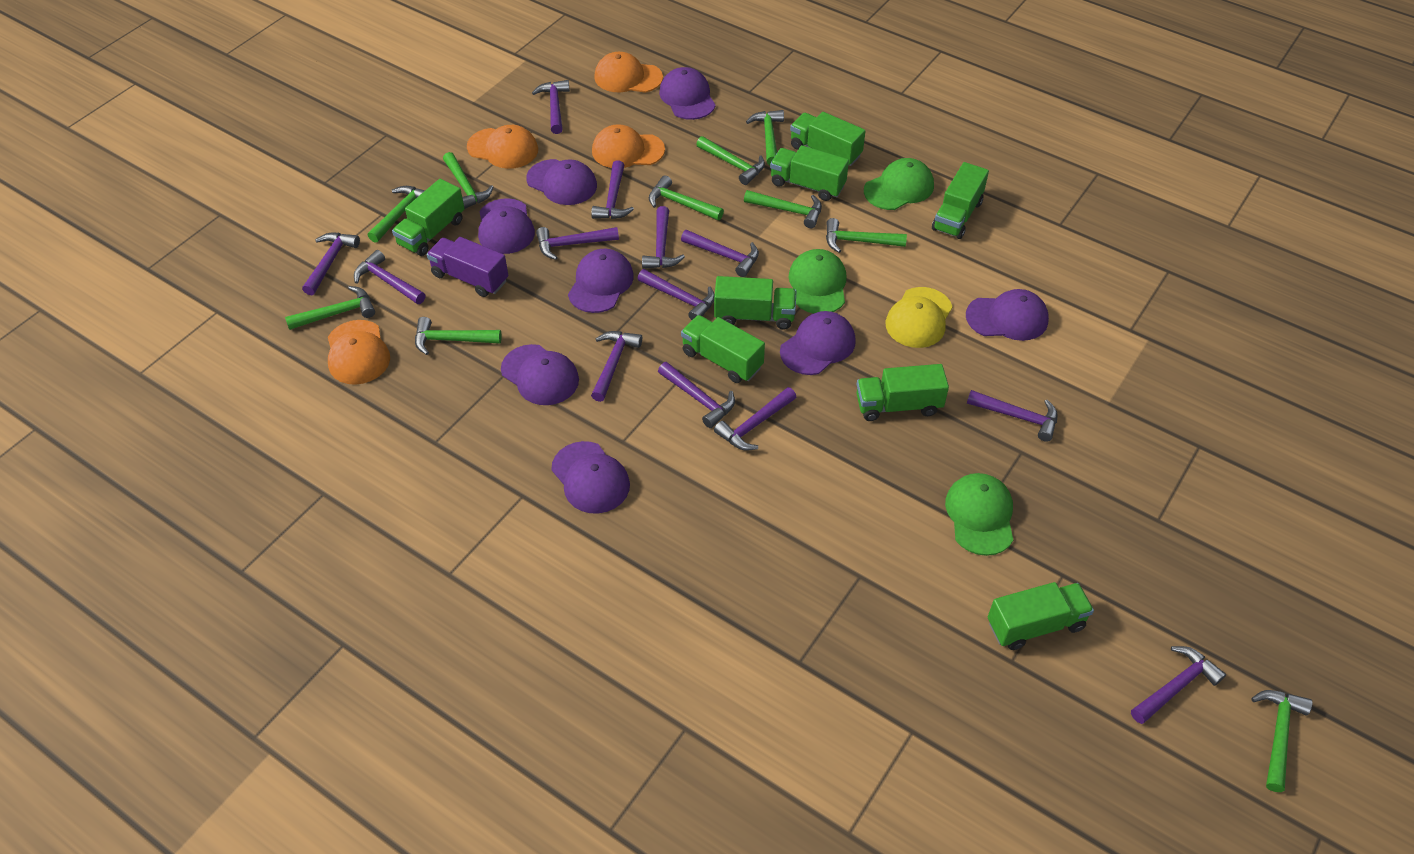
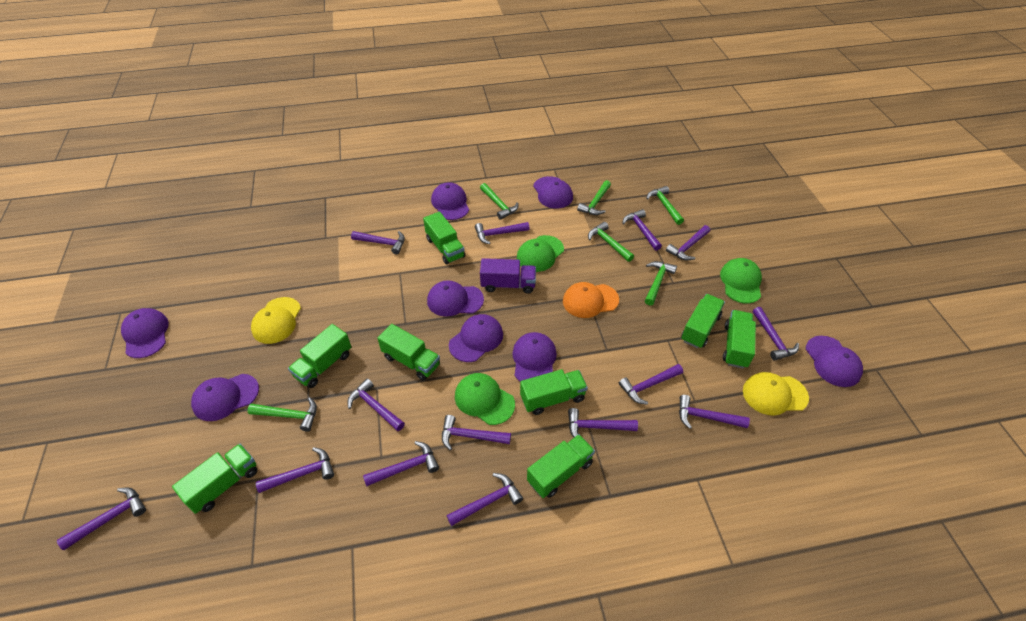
green hammer: [285,286,375,330] [368,186,425,243] [415,317,502,355] [443,152,493,209] [649,175,724,220] [696,136,765,185] [744,190,822,228] [746,110,784,165] [826,218,907,253] [1251,690,1312,792] = 10 -> [247,397,317,432] [480,183,518,220] [577,180,611,215] [588,222,634,262] [645,261,677,305] [646,186,684,225] = 6
orange cap: [328,320,390,385] [467,125,538,169] [592,124,665,168] [594,52,663,93] = 4 -> [563,282,619,318] = 1
purple hammer: [302,233,360,295] [354,250,426,304] [532,80,570,134] [536,227,619,260] [591,160,634,219] [591,331,642,402] [637,269,715,320] [642,206,685,269] [658,362,735,428] [681,230,759,277] [714,387,796,451] [967,390,1058,442] [1131,646,1226,724] = 13 -> [57,488,146,550] [256,447,334,493] [347,378,405,431] [351,231,405,254] [363,441,439,486] [442,415,511,451] [446,473,523,526] [475,222,530,244] [568,408,638,437] [619,364,683,405] [622,209,662,251] [666,225,710,260] [679,395,750,429] [753,307,799,361] = 14
yellow cap: [886,287,952,348] = 1 -> [251,297,301,344] [743,372,809,416] = 2

